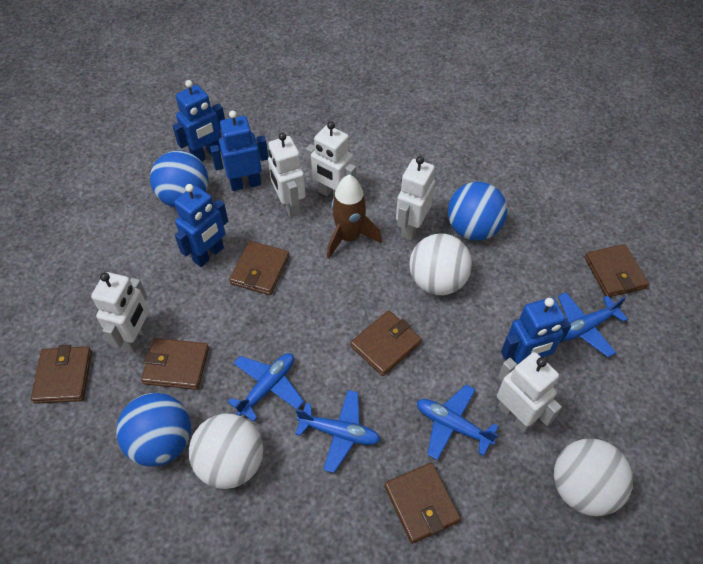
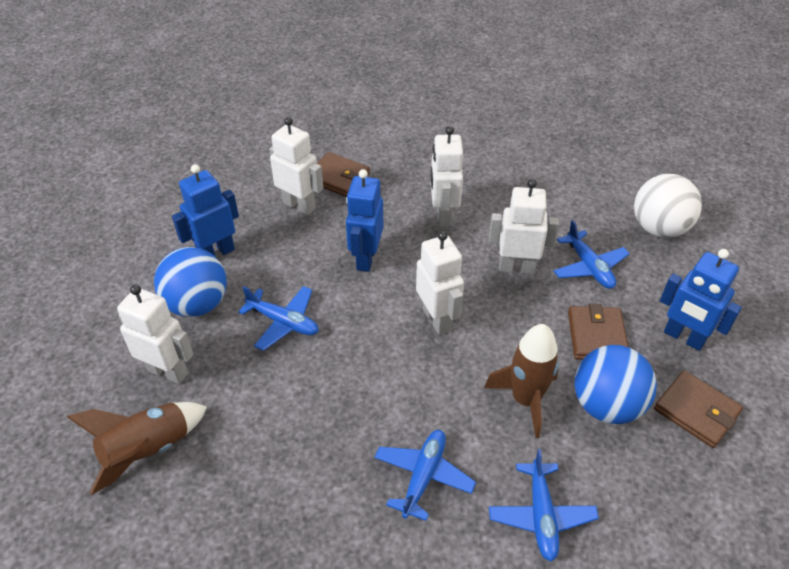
blue ball: [116,393,191,467] [150,151,208,207] [448,182,507,241] = 3 -> [154,247,227,317] [574,345,657,424] = 2
blue robot: [172,80,225,162] [174,184,228,267] [210,110,268,191] [501,297,571,365] = 4 -> [172,164,239,256] [346,169,383,272] [660,249,742,351] = 3
brown rocket: [327,175,382,259] = 1 -> [67,402,207,495] [484,324,559,438] = 2
brown wallet: [31,345,92,404] [141,338,209,390] [229,241,289,295] [350,310,422,376] [384,463,461,544] [584,244,649,297] = 6 -> [317,152,370,197] [568,304,629,360] [654,370,743,448] = 3
white ball: [189,413,263,489] [409,234,472,295] [554,438,633,516] = 3 -> [634,174,702,238] = 1

